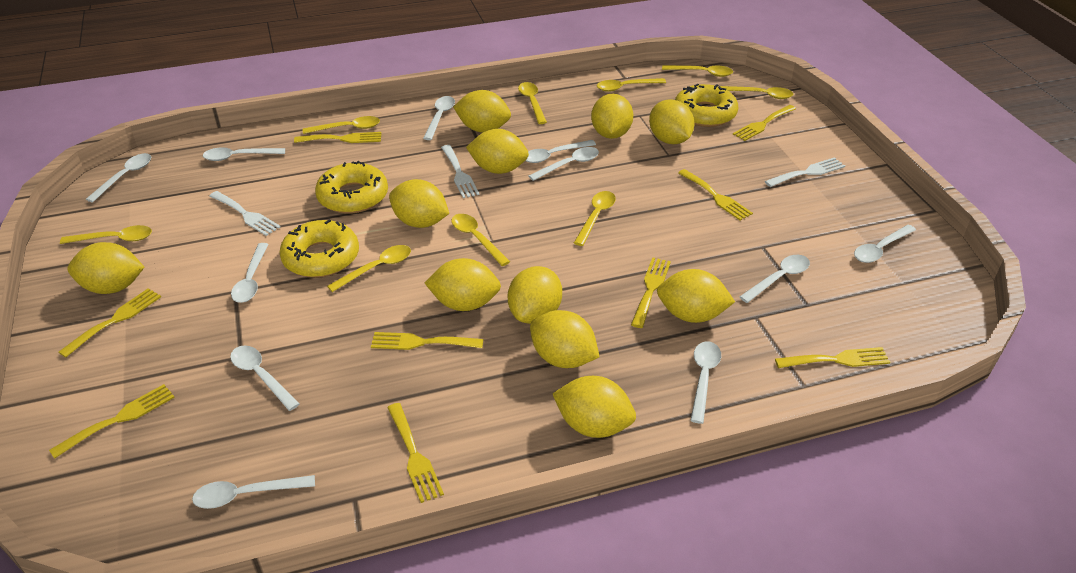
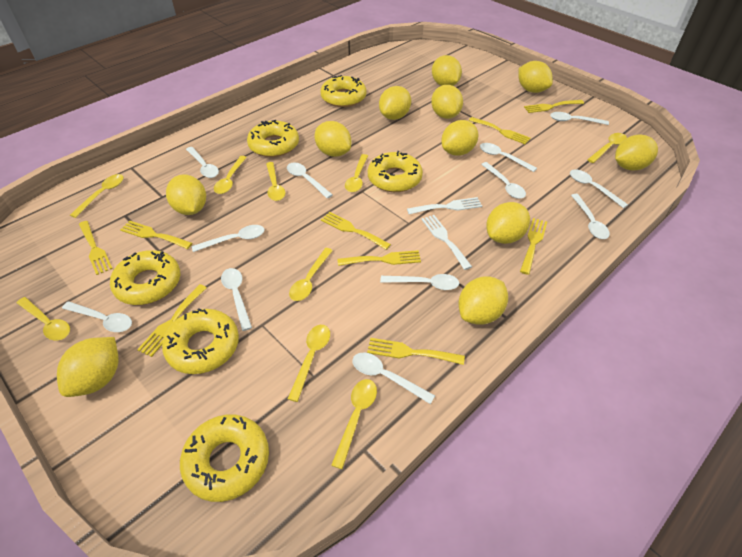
white fork: [209,191,280,236] [441,145,480,198] [765,157,845,187] = 3 -> [407,197,482,214] [422,215,472,270] = 2
white spoon: [86,153,151,202] [192,475,315,509] [203,147,285,161] [230,346,300,411] [231,243,269,303] [423,96,455,140] [525,140,596,163] [529,147,599,181] [690,341,721,424] [739,255,810,303] [854,225,916,263] = 11 -> [62,301,132,332] [186,147,219,178] [192,225,264,252] [221,268,252,331] [287,162,333,198] [352,352,435,404] [380,274,459,290] [480,143,537,172] [481,162,526,199] [550,112,609,125] [570,169,628,208] [571,194,610,239] = 12
yellow donut: [279,219,359,278] [315,161,388,214] [675,84,738,127] = 3 -> [110,250,180,305] [162,308,239,374] [180,414,269,502] [247,120,299,157] [320,75,367,107] [368,151,423,192] = 6

